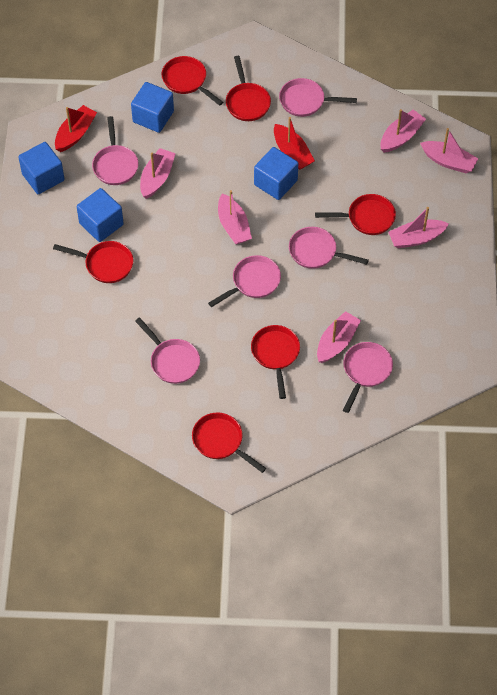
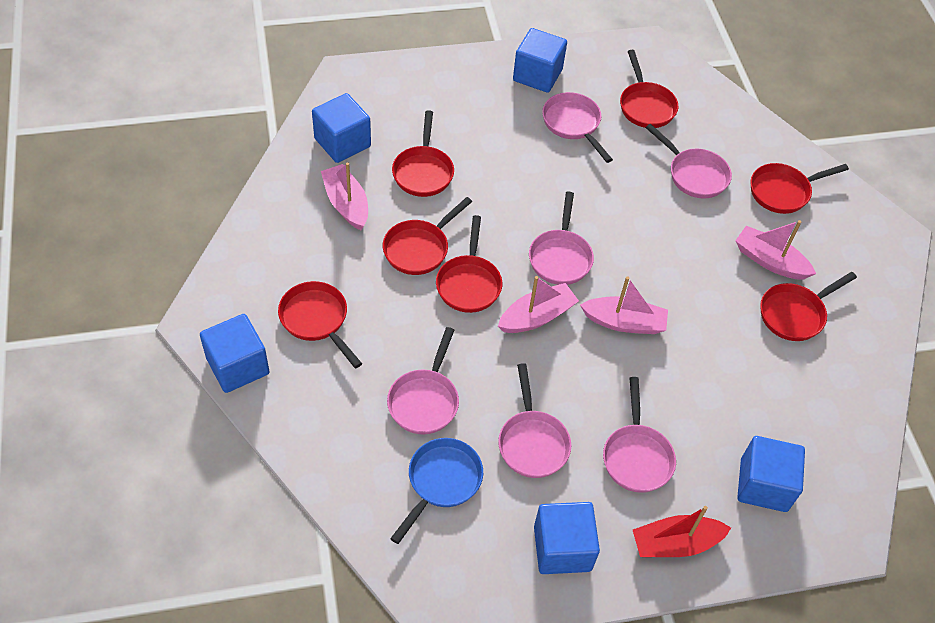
blue cube: [18,142,64,194] [77,188,124,242] [131,82,174,133] [254,147,298,200] = 4 -> [200,314,270,393] [312,93,371,163] [513,28,567,93] [534,502,600,574] [737,436,805,512] = 5
blue pan: none = 0 -> [390,438,483,544] = 1
pink boat: [140,148,176,199] [218,190,252,245] [317,311,361,363] [380,109,426,153] [388,207,449,248] [420,128,478,173] = 6 -> [321,163,368,230] [498,276,579,333] [580,276,668,334] [735,220,816,280] = 4
red boat: [55,105,97,152] [274,117,315,170] = 2 -> [633,506,731,557] = 1
red pan: [53,241,133,283] [162,56,223,106] [192,413,266,473] [226,56,271,121] [251,325,300,399] [315,194,396,235] = 6 -> [278,281,362,369] [383,197,472,275] [392,110,454,197] [436,215,502,313] [620,50,678,128] [750,163,849,214] [760,272,857,341] = 7

